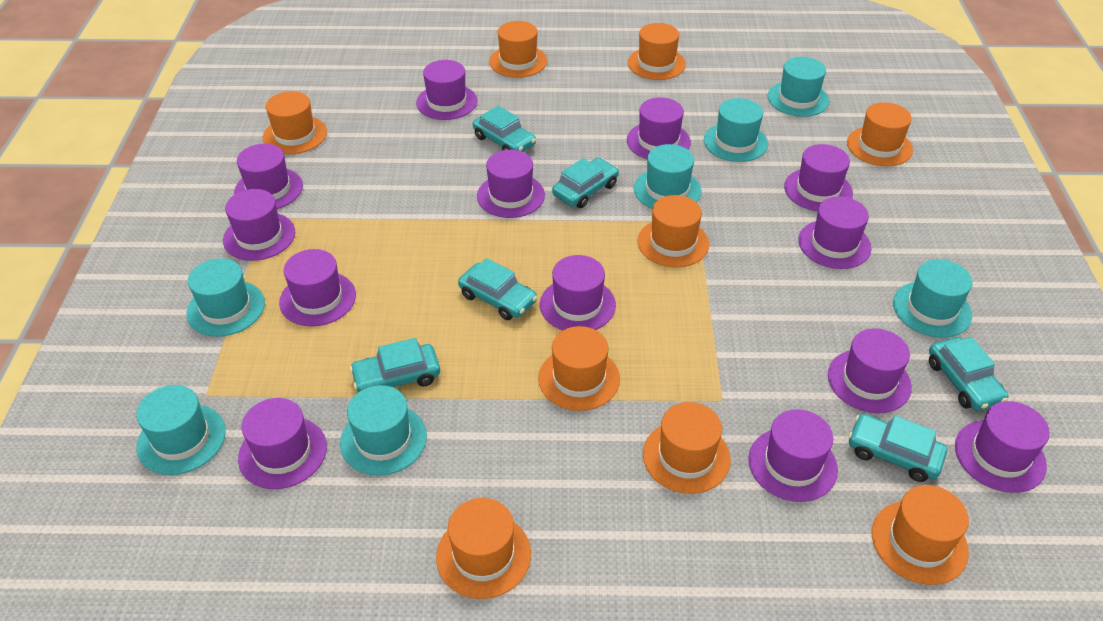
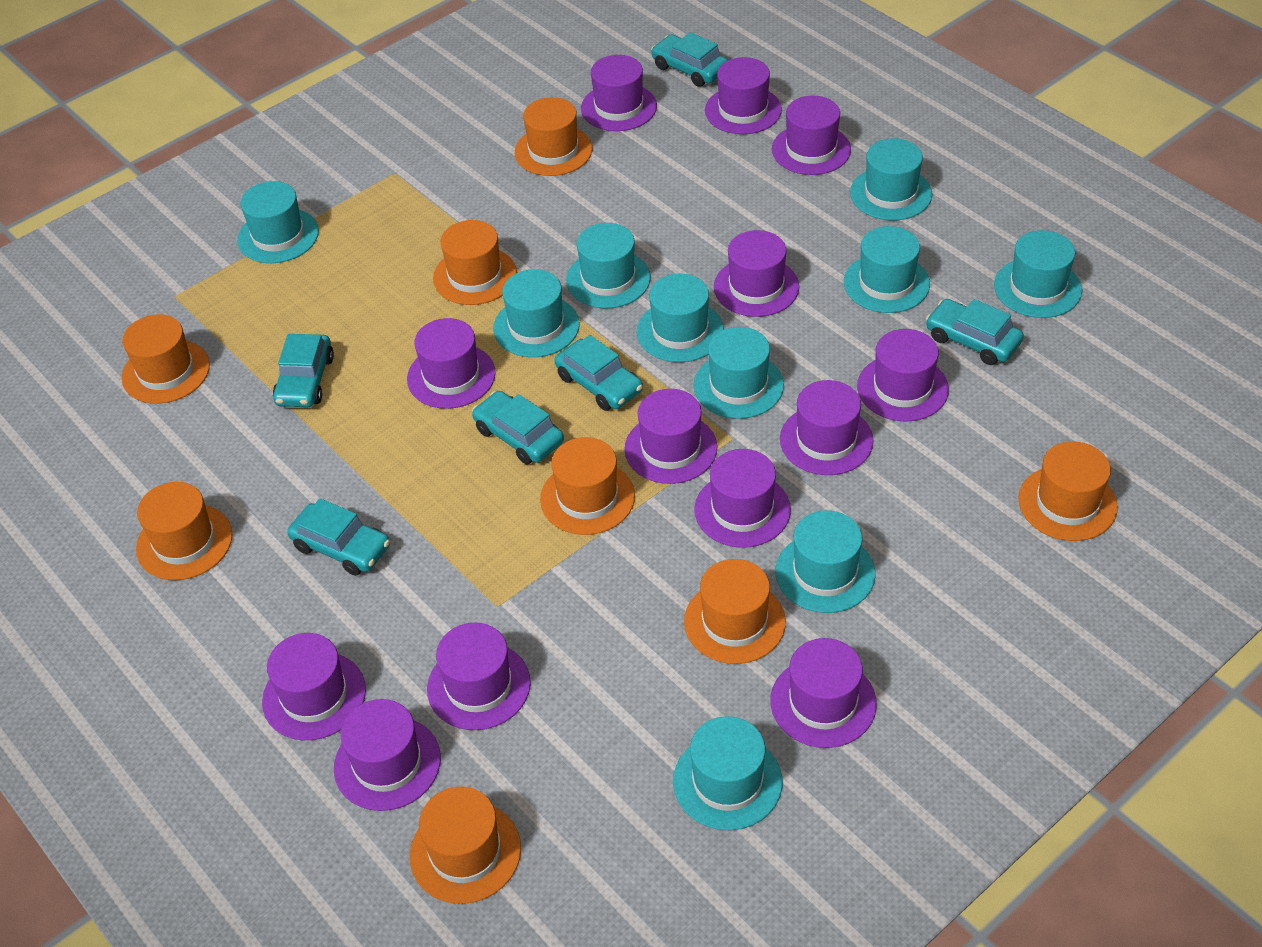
orange hat: [263,91,327,154] [436,498,531,599] [489,21,547,78] [538,326,620,411] [628,23,686,80] [637,195,709,267] [643,402,731,494] [847,102,913,166] [872,485,969,585] = 9 -> [122,314,210,404] [136,482,232,580] [410,787,521,904] [433,220,517,305] [515,97,592,176] [540,437,635,535] [684,559,786,664] [1018,441,1118,541] = 8
turquoise hat: [136,385,226,475] [186,258,265,337] [340,385,427,476] [634,144,701,209] [704,98,768,162] [768,57,829,117] [893,259,972,338] = 7 -> [237,181,319,263] [493,269,580,357] [566,223,650,308] [637,274,724,362] [673,716,782,830] [694,327,784,419] [776,510,876,613] [844,226,930,313] [850,138,932,220] [994,230,1082,318] = 10

